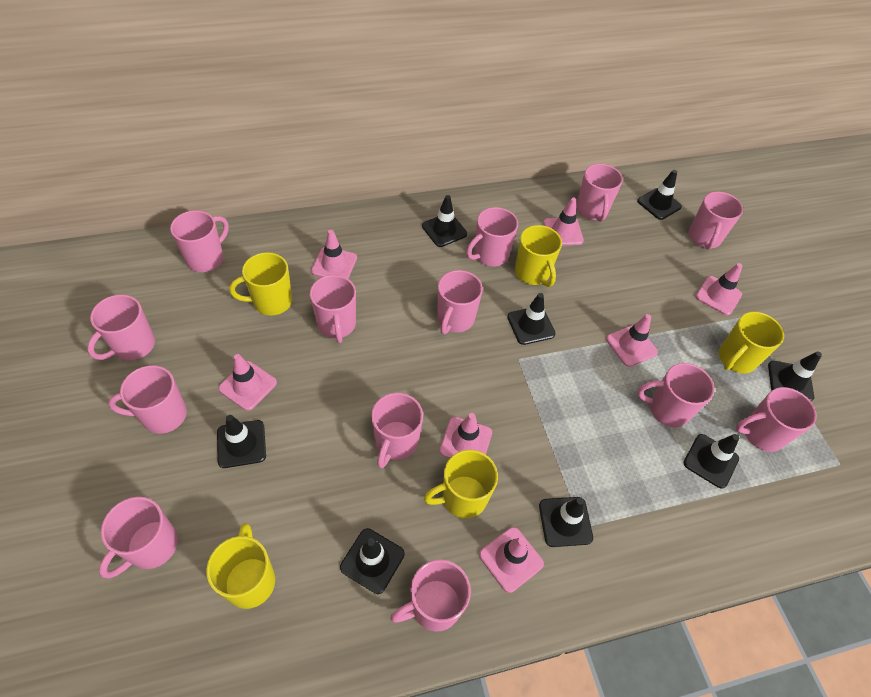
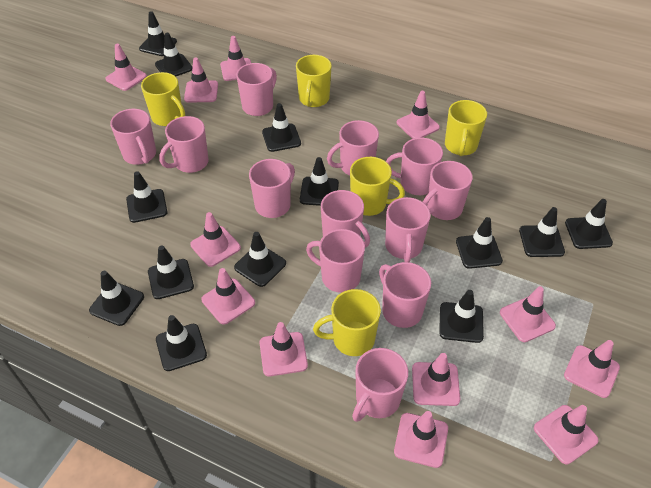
black traffic cone: [217,415,266,468] [340,528,405,594] [422,195,467,247] [507,293,556,345] [539,497,593,547] [637,170,682,220] [683,434,739,489] [768,351,822,401] = 8 -> [89,271,144,326] [126,171,167,223] [139,11,177,56] [148,245,194,299] [155,33,192,77] [156,315,207,371] [234,232,286,287] [262,103,301,152] [300,157,339,206] [439,290,484,343] [456,217,503,269] [519,207,565,257] [565,199,613,249] = 13
pink mug: [87,295,155,360] [99,497,178,578] [108,365,187,434] [170,210,229,272] [310,275,356,343] [371,393,423,468] [390,559,471,632] [437,270,483,335] [466,207,518,266] [576,164,623,222] [637,363,714,427] [689,192,743,249] [736,387,817,452] = 13 -> [110,109,156,165] [159,116,209,173] [236,63,277,116] [249,159,295,218] [306,229,365,293] [321,190,370,248] [327,120,379,176] [352,348,408,422] [379,262,431,328] [385,197,431,262] [386,137,443,195] [423,161,473,220] = 12
pink traffic cone: [218,354,277,411] [311,230,357,279] [440,413,492,458] [479,527,544,593] [543,197,584,245] [606,314,658,367] [695,263,742,315] = 7 -> [105,44,147,91] [184,57,218,103] [190,212,241,267] [201,268,255,325] [220,36,251,81] [259,322,308,376] [394,411,448,468] [397,91,440,139] [412,353,460,406] [500,286,556,342] [534,405,599,464] [564,340,620,398] = 12

